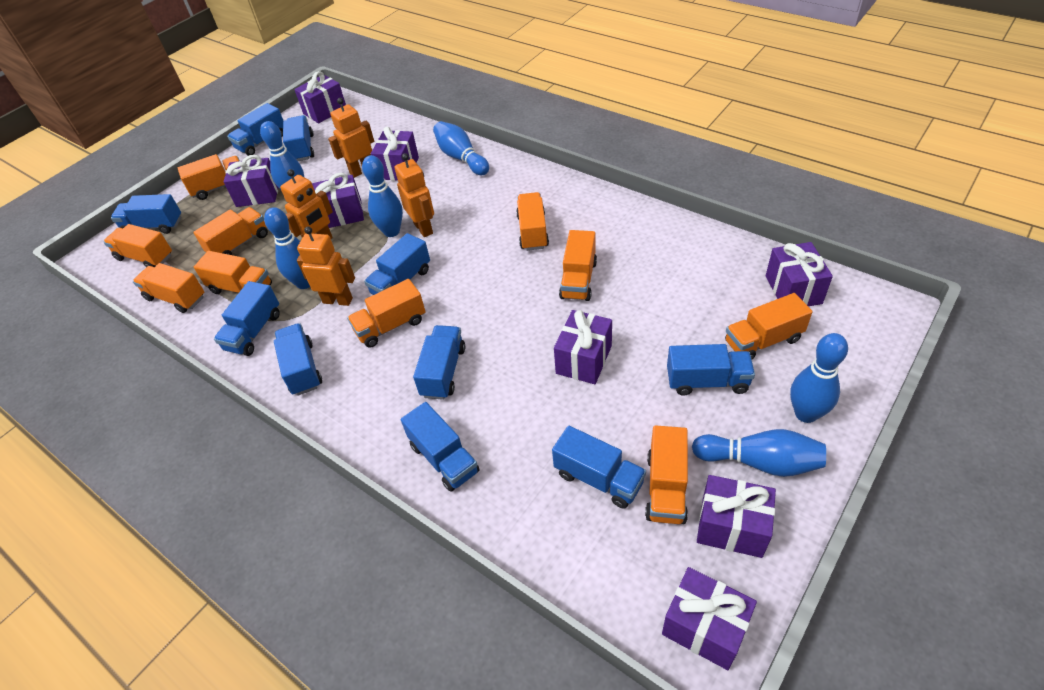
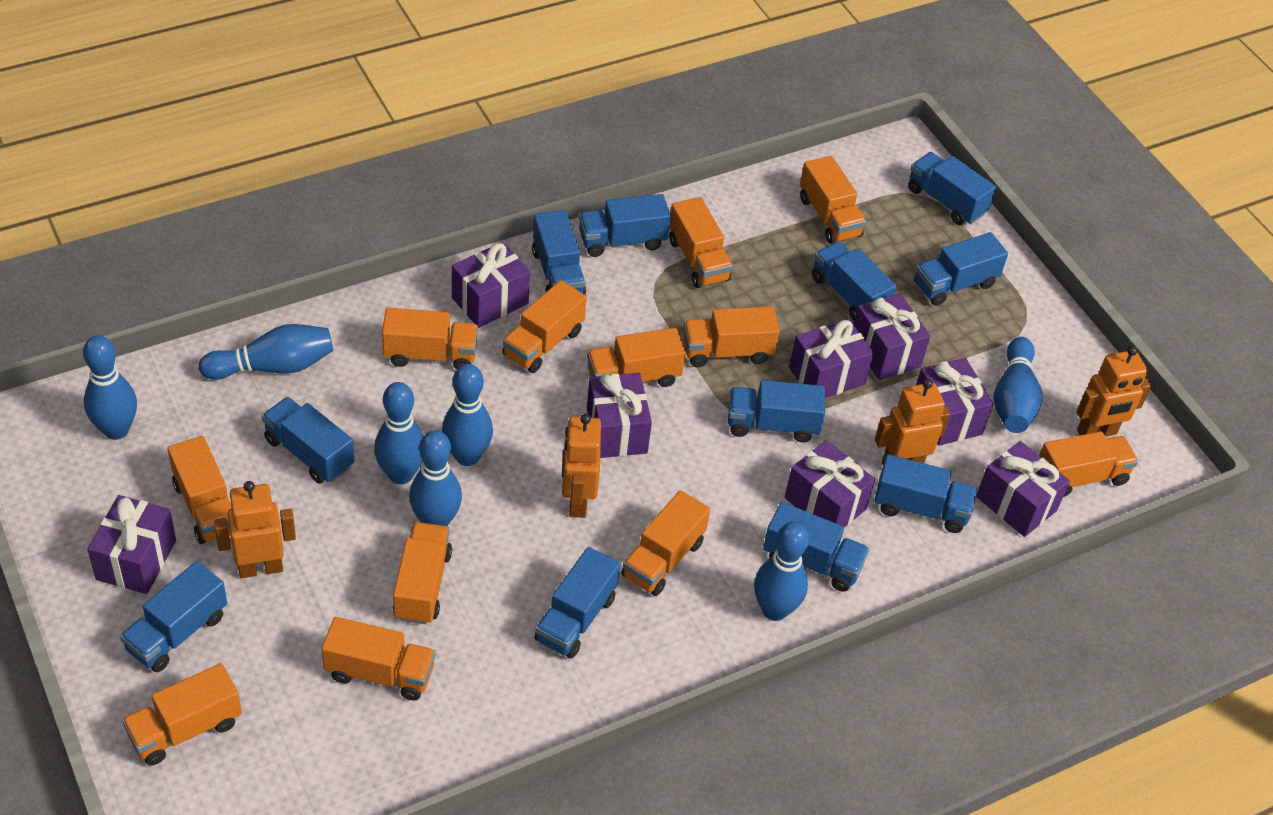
blue bowling pin: [260,121,304,190] [264,207,310,289] [362,155,403,237] [433,121,489,175] [692,429,826,477] [790,333,848,423] = 6 -> [83,335,137,440] [199,324,333,380] [374,382,423,484] [409,430,462,526] [442,364,493,466] [754,522,809,621] [994,337,1042,433] = 7
blue truck: [111,194,182,234] [214,281,280,356] [227,103,283,156] [274,323,322,396] [283,115,314,161] [364,233,430,295] [401,402,480,492] [413,325,465,400] [552,426,646,509] [667,344,755,396] = 10 -> [120,561,227,672] [262,397,354,484] [532,210,586,295] [534,547,620,658] [579,194,671,257] [728,380,825,442] [763,502,869,592] [812,242,897,320] [874,454,977,533] [908,152,996,225] [914,232,1008,306] = 11
orange truck: [104,224,172,267] [133,263,204,313] [178,154,240,200] [193,207,268,255] [194,251,272,294] [347,279,426,348] [516,192,549,251] [559,230,597,301] [645,425,688,524] [725,293,813,359] = 10 -> [122,663,242,766] [168,436,232,544] [322,617,435,701] [382,308,478,370] [393,522,452,624] [502,280,587,373] [587,328,686,387] [621,490,710,596] [669,197,733,288] [683,307,780,367] [800,156,866,244] [1039,431,1138,497] = 12

